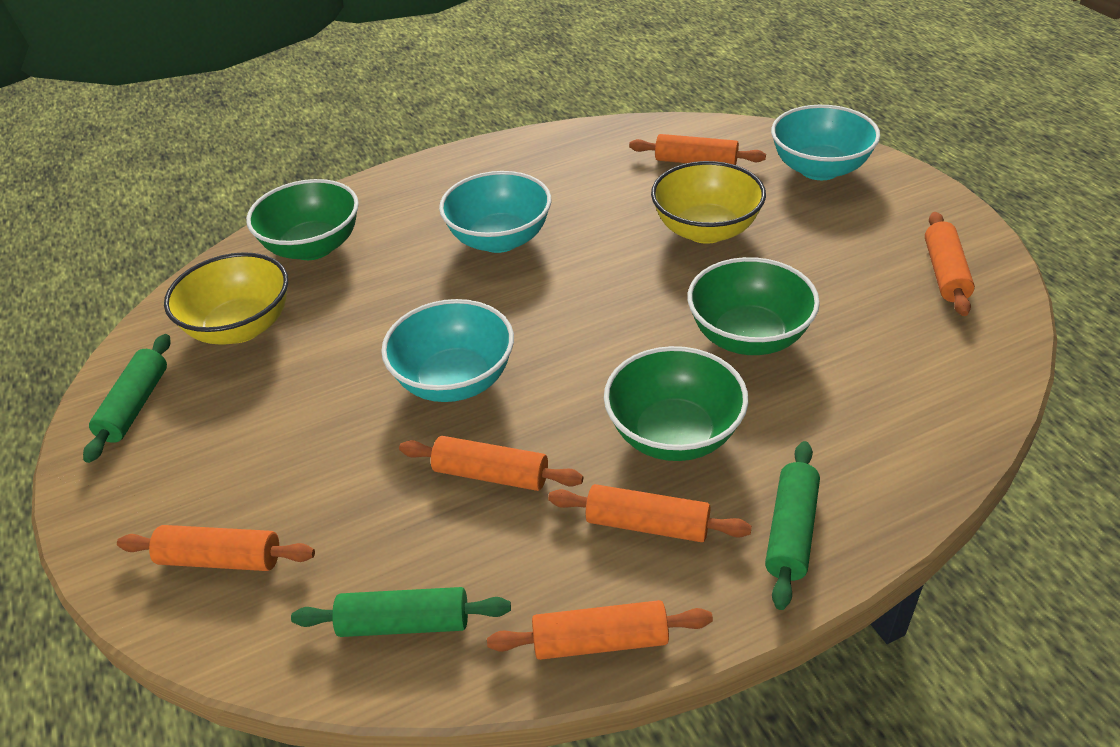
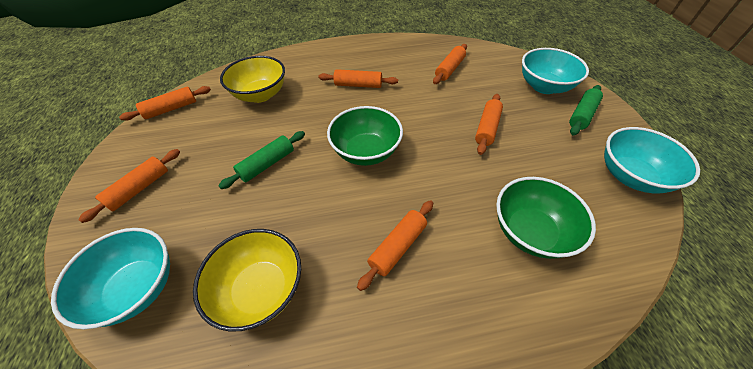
green bowl: [246,179,359,260] [604,346,748,461] [688,257,820,355] = 3 -> [327,106,403,166] [496,177,596,259] = 2
green rolling pin: [83,334,171,463] [291,587,511,637] [765,441,820,610] = 3 -> [219,131,305,189] [569,85,603,135] = 2

